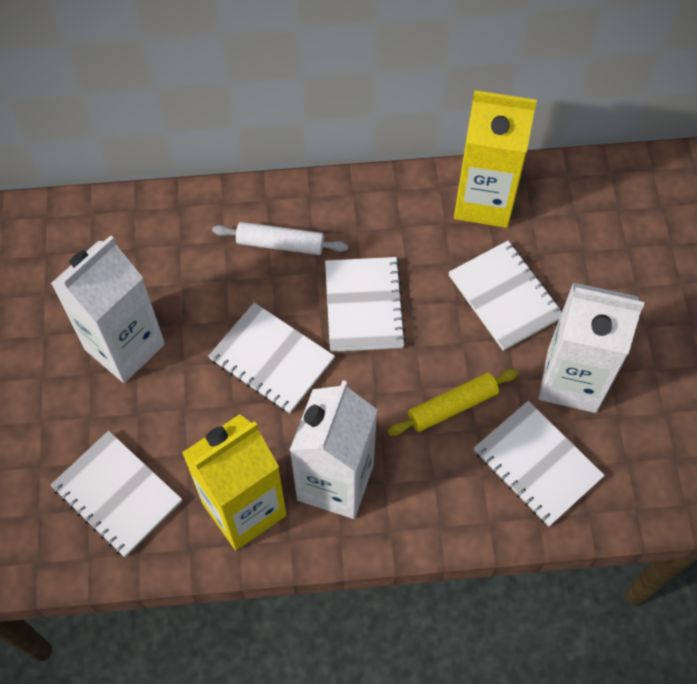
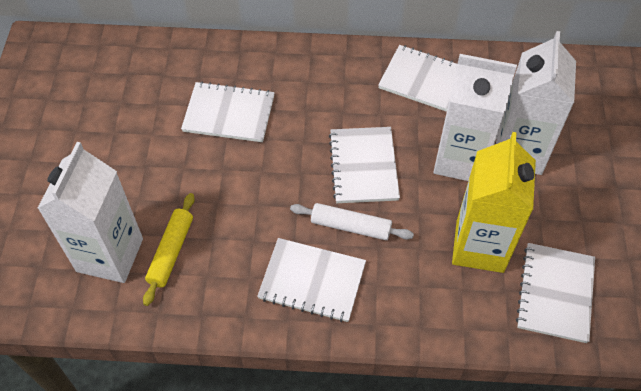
yellow carton: [182,414,287,550] [454,90,537,228] = 2 -> [452,132,536,273] = 1

